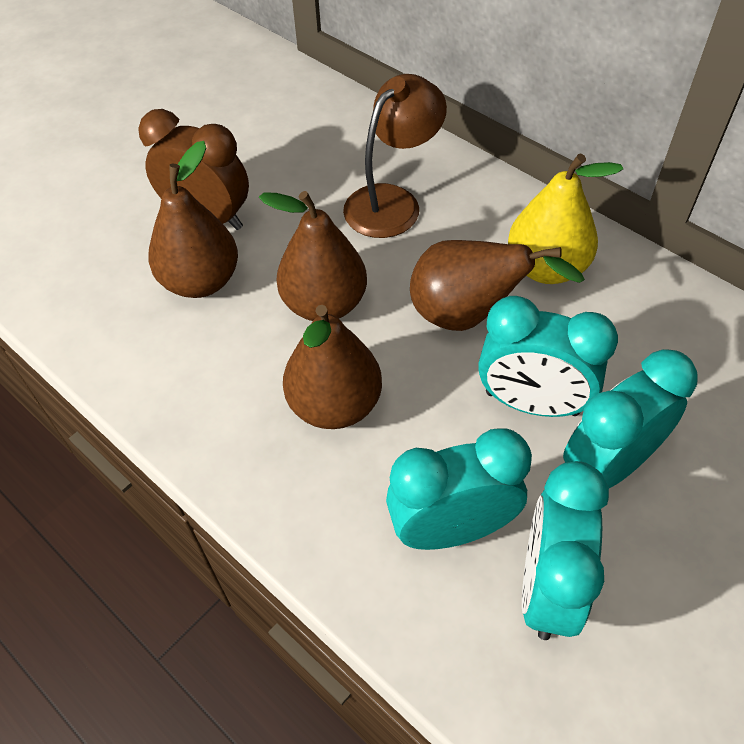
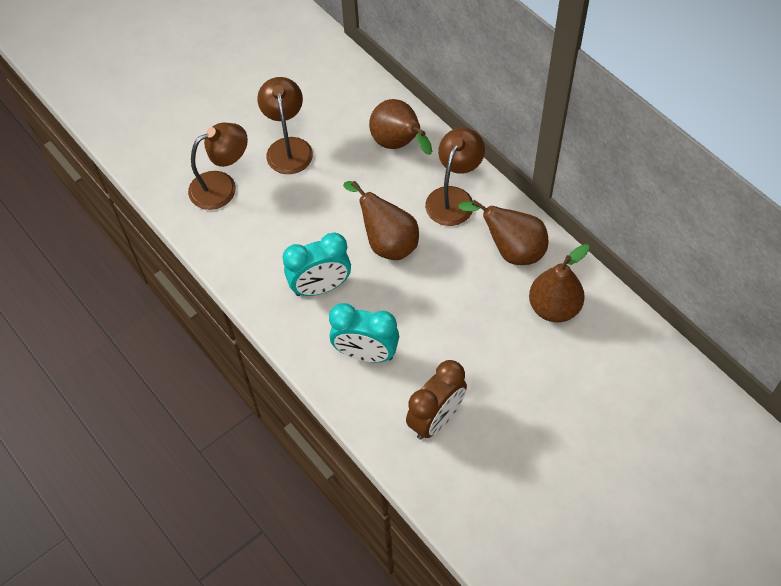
brown lamp: [343,74,447,238] = 1 -> [188,123,248,210] [257,77,313,174] [425,128,485,226] = 3
turquoise clock: [386,428,532,550] [478,296,618,417] [522,461,609,640] [563,349,697,488] = 4 -> [282,232,351,296] [329,303,399,362] = 2
yellow pear: [508,153,623,284] = 1 -> none = 0

